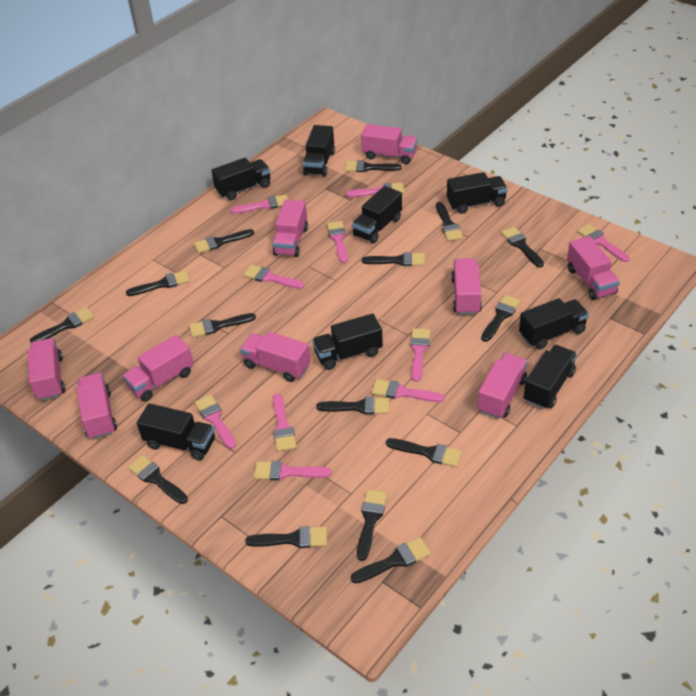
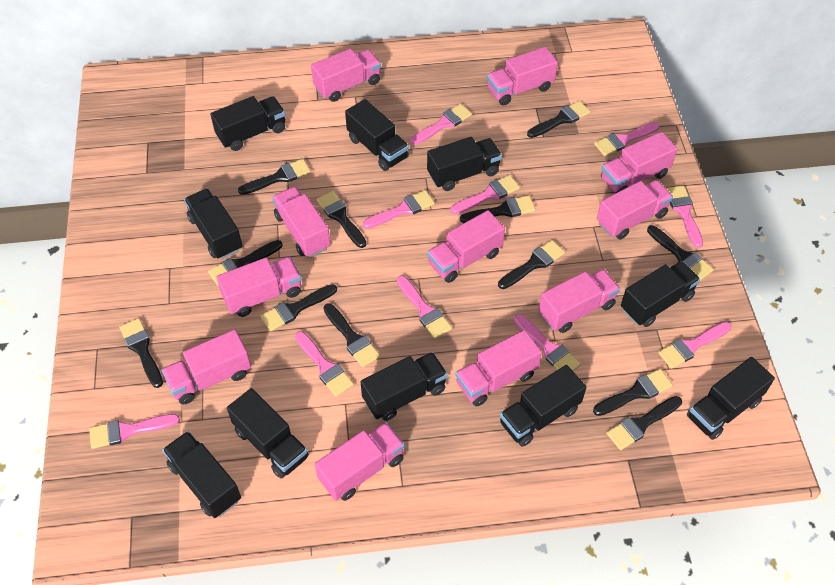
black brush: [30,307,94,343] [126,270,190,296] [128,455,188,504] [189,313,256,338] [194,229,254,253] [245,526,327,548] [316,397,389,415] [345,160,402,172] [351,537,431,584] [357,490,387,561] [362,252,425,266] [386,438,462,467] [436,202,463,241] [481,295,521,342] [501,227,544,268] = 15 -> [119,318,163,388] [208,240,283,286] [238,159,311,195] [261,284,337,331] [317,191,366,248] [324,303,380,367] [460,195,536,223] [498,240,565,289] [527,101,590,138] [593,369,673,416] [606,396,682,450] [647,225,714,281] = 12
black truck: [137,403,215,461] [211,158,271,200] [303,125,335,177] [312,313,383,370] [352,186,402,244] [447,172,508,214] [519,298,589,349] [524,345,577,409] = 8 -> [162,431,241,518] [184,189,242,259] [210,96,285,151] [227,388,309,478] [345,99,409,171] [361,352,448,421] [427,137,502,191] [500,365,586,447] [621,261,700,327] [687,357,775,440] = 10
pink truck: [28,338,65,401] [77,373,117,439] [122,335,194,401] [240,331,310,382] [272,199,308,257] [361,124,418,164] [451,259,482,315] [477,353,527,419] [567,236,620,300] = 9 -> [162,329,251,405] [217,257,301,317] [272,186,330,257] [311,49,381,102] [315,422,405,501] [427,210,505,283] [456,330,542,407] [487,47,558,106] [538,269,620,333] [597,180,673,239] [601,132,677,193] = 11

